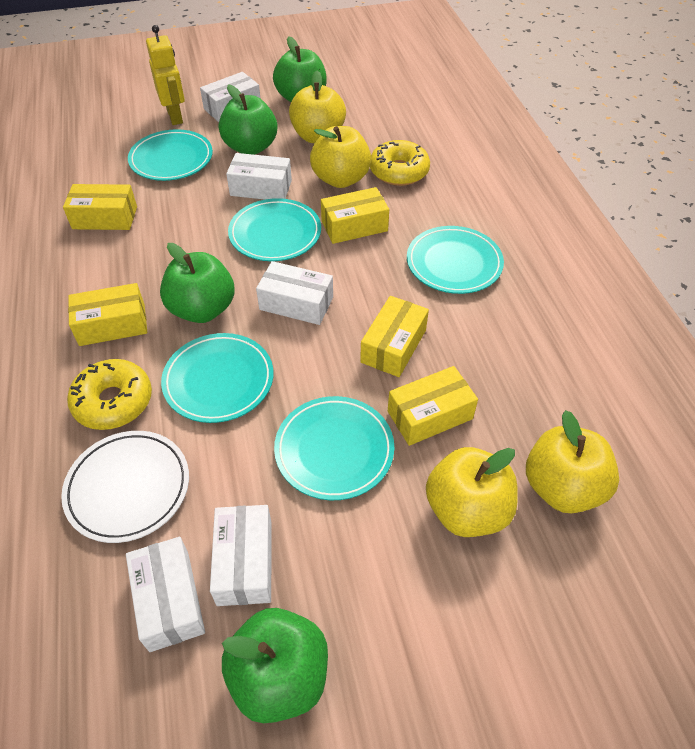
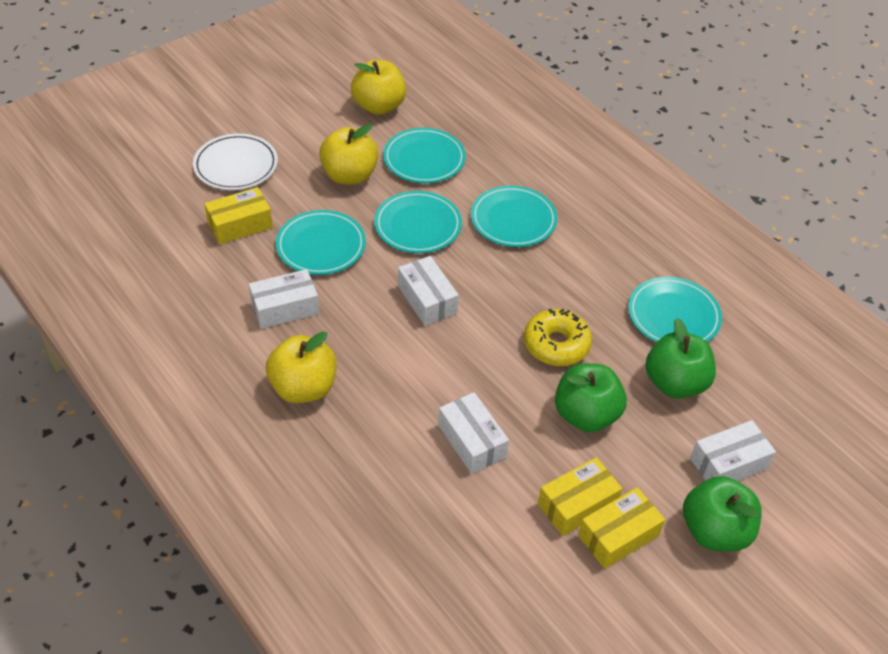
green apple: [160,243,235,323] [219,85,277,155] [222,608,328,723] [273,37,327,102] = 4 -> [555,363,627,432] [645,318,716,399] [683,476,762,552] = 3
white box: [126,537,205,652] [200,72,260,122] [210,505,272,606] [226,153,292,200] [256,261,333,325] = 5 -> [249,269,319,329] [398,256,459,326] [438,392,509,474] [690,420,776,481] = 4
yellow apple: [289,71,346,143] [310,126,371,188] [426,447,518,537] [526,410,619,514] = 4 -> [266,332,336,403] [319,124,379,185] [351,60,406,115] = 3
yellow box: [63,184,137,230] [68,283,147,346] [321,187,389,244] [360,296,429,377] [388,366,478,446] = 5 -> [204,187,273,245] [538,457,622,536] [578,487,665,569] = 3
yellow donut: [67,359,152,430] [370,140,430,186] = 2 -> [524,309,592,366] = 1
yellow robot: [146,25,185,125] = 1 -> none = 0

